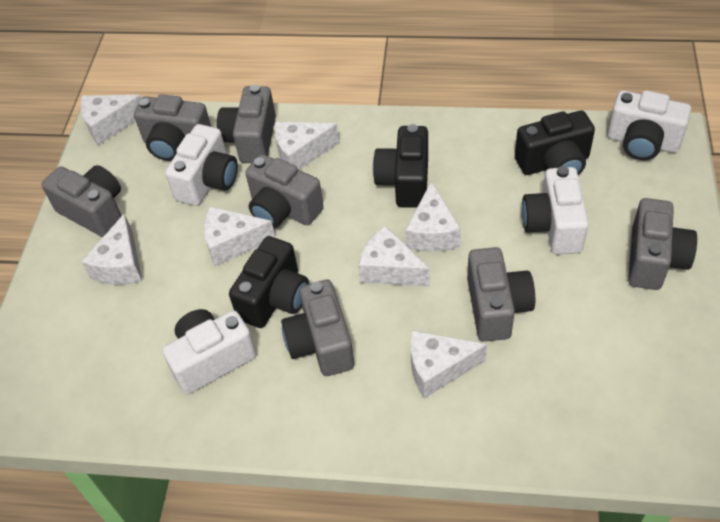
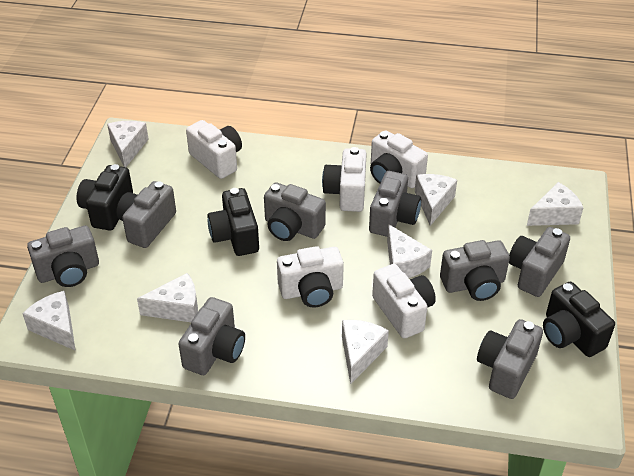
grey camera: [41,165,121,237] [134,94,211,161] [217,84,276,163] [245,154,323,229] [281,280,354,376] [467,247,535,342] [628,198,697,290] = 7 -> [27,226,99,287] [116,181,176,248] [178,297,245,375] [264,182,326,241] [369,171,421,237] [440,240,510,301] [477,319,543,399] [509,227,570,297] = 8
white camera: [162,309,256,394] [165,124,238,206] [522,166,589,254] [608,90,691,160] = 4 -> [186,120,242,179] [277,246,344,308] [322,147,367,212] [370,130,428,188] [372,264,436,338] = 5

